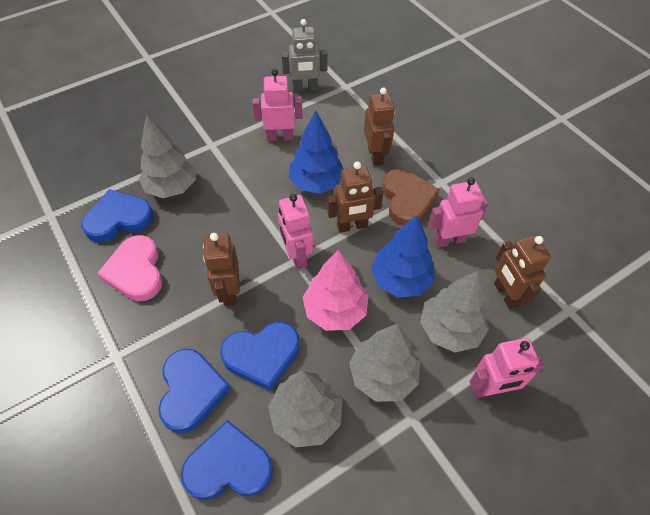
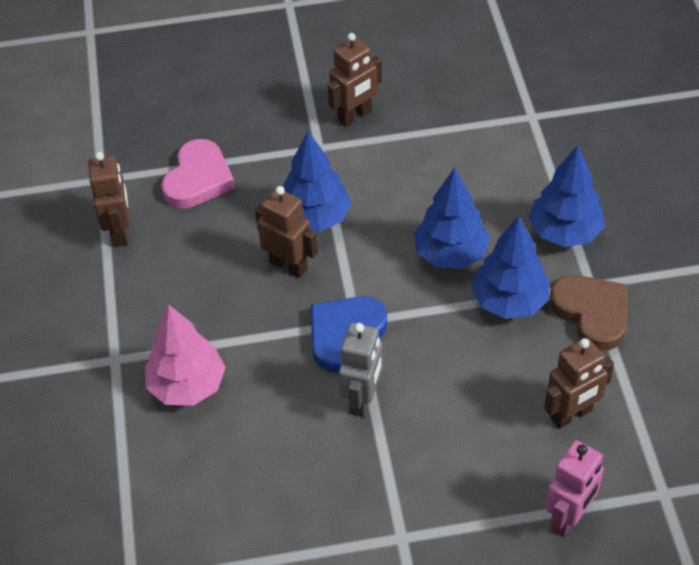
blue heart: [81,189,154,243] [158,349,231,433] [181,420,273,500] [220,322,299,391] = 4 -> [311,296,387,372] = 1
blue tree: [289,111,343,194] [371,215,435,298] = 2 -> [283,132,352,232] [414,167,490,269] [471,216,550,319] [529,145,605,247] = 4
grey tree: [139,114,196,198] [268,370,342,447] [349,324,420,402] [420,271,489,353] = 4 -> none = 0
pink robot: [252,69,303,141] [278,194,313,269] [428,177,488,248] [469,338,544,398] = 4 -> [545,440,604,536] = 1

